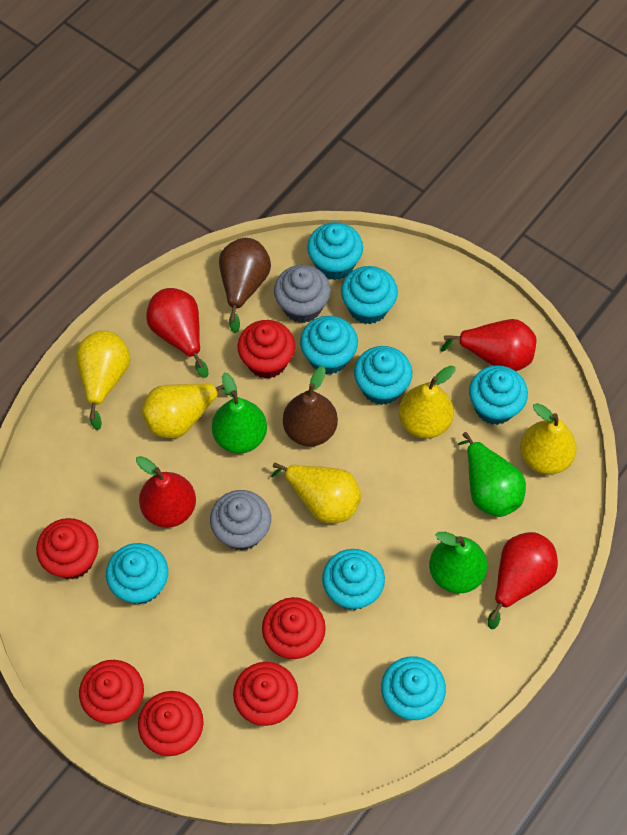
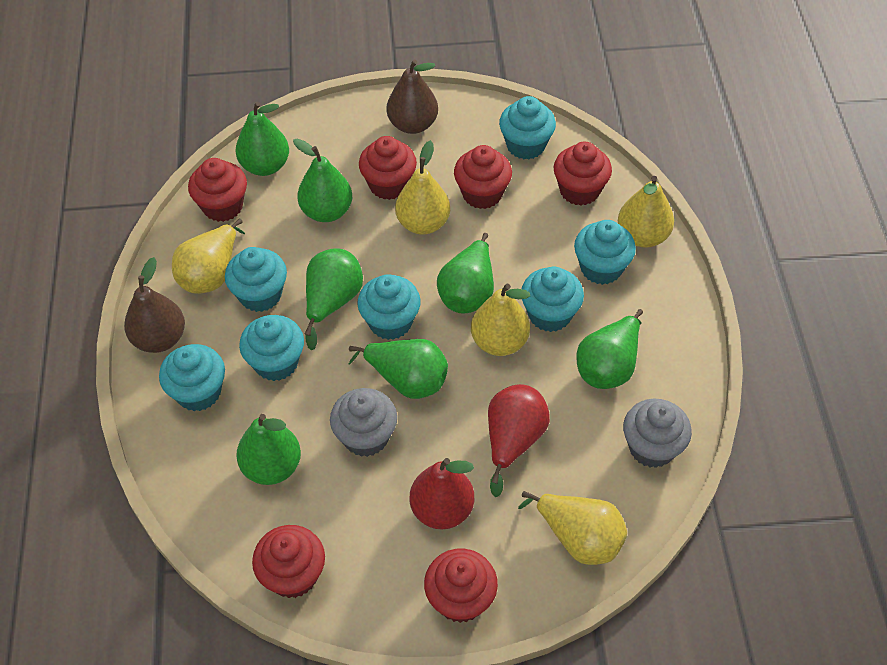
green pear: [212,372,267,454] [429,532,487,594] [458,432,526,517] = 3 -> [236,102,289,176] [236,414,301,485] [293,138,352,222] [305,248,363,350] [348,339,448,399] [437,233,494,313] [577,309,643,389] = 7
red pear: [136,456,196,528] [146,288,209,378] [441,319,537,371] [488,532,558,629] = 4 -> [410,458,474,530] [488,384,550,497] = 2
turquoise cupcake: [106,543,168,605] [300,316,358,375] [307,222,363,280] [322,549,385,610] [341,266,398,324] [354,346,412,405] [381,656,446,720] [469,365,528,425] = 8 -> [159,344,225,411] [225,247,287,312] [239,315,304,381] [357,274,421,340] [499,96,556,160] [522,267,584,332] [574,220,636,285] = 7

